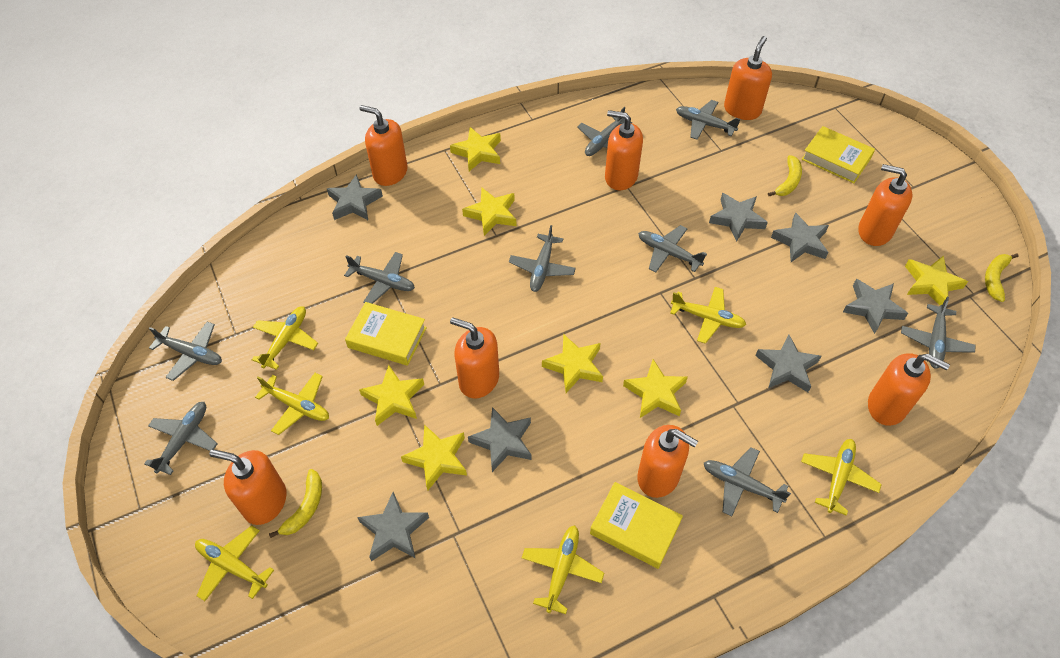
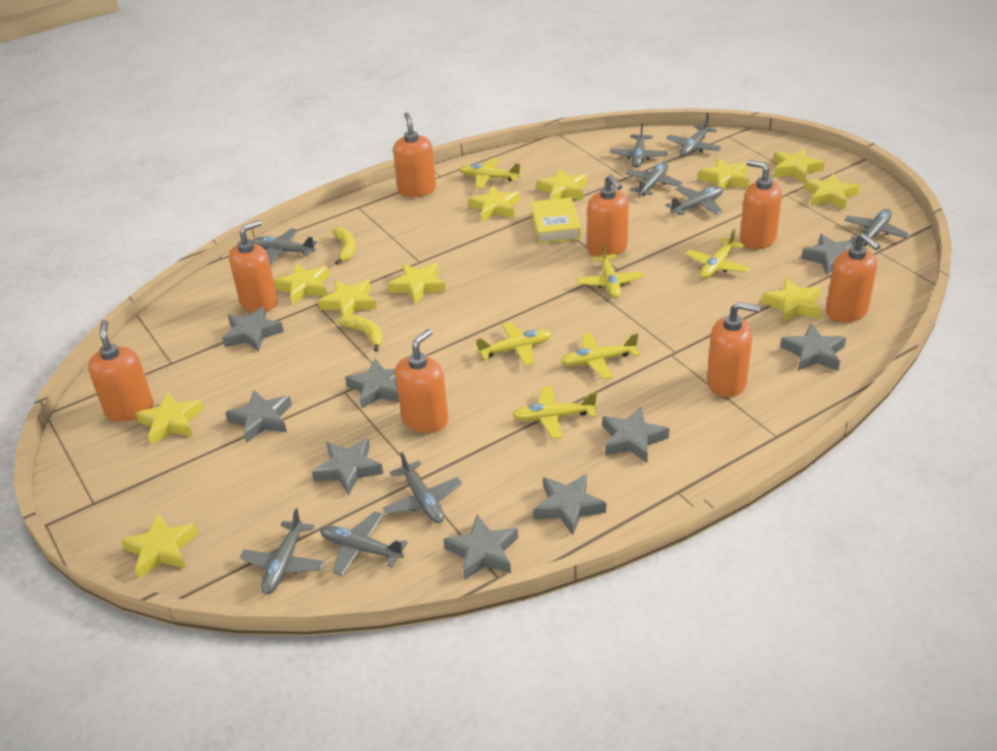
grey star: [327,174,383,220] [357,492,429,561] [468,407,531,472] [709,193,768,242] [755,334,821,392] [771,212,829,262] [843,279,908,334] = 7 -> [222,306,284,352] [225,390,292,443] [312,438,383,496] [345,359,399,409] [443,514,518,580] [533,474,606,535] [602,407,669,463] [780,324,846,371] [801,234,856,275] = 9
yellow banana: [269,469,322,538] [768,155,802,196] [985,254,1019,302] = 3 -> [332,227,356,265] [337,315,383,352] = 2
yellow book: [345,302,427,366] [590,482,683,569] [801,126,875,183] = 3 -> [531,197,581,244] = 1
yellow star: [359,365,424,426] [401,424,467,490] [450,127,501,171] [462,188,516,236] [542,334,603,393] [623,359,688,418] [905,255,968,305] = 7 -> [121,513,198,578] [135,392,204,445] [274,263,329,305] [318,280,377,316] [387,263,446,304] [468,186,520,222] [537,168,587,200] [698,158,750,190] [761,278,822,323] [773,148,825,183] [804,173,859,210] = 11

